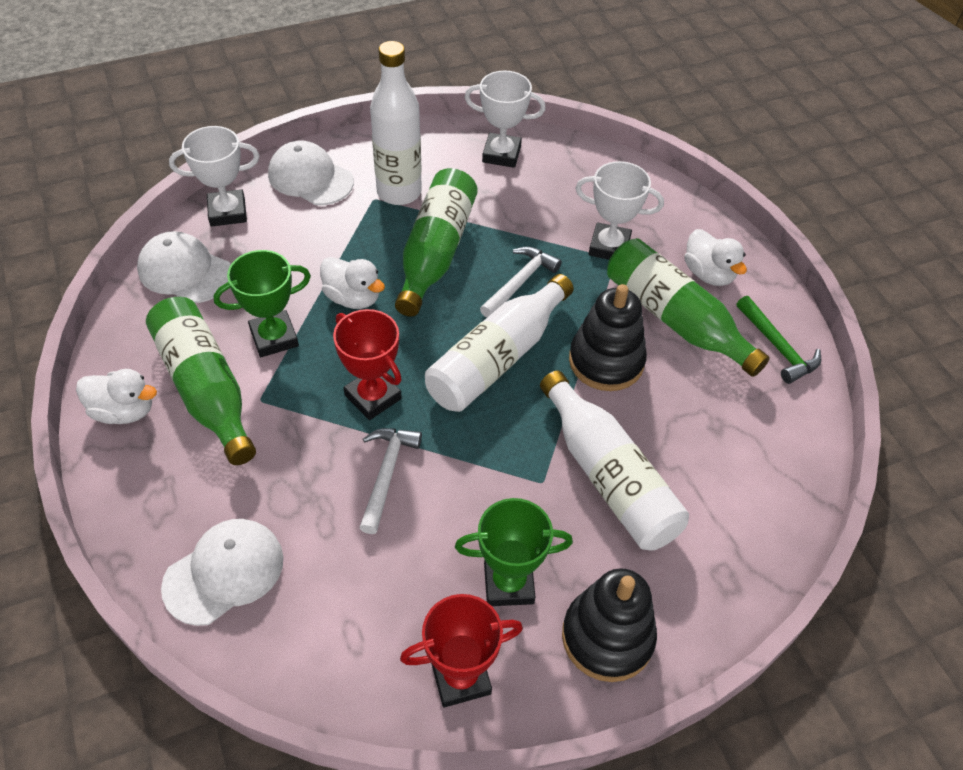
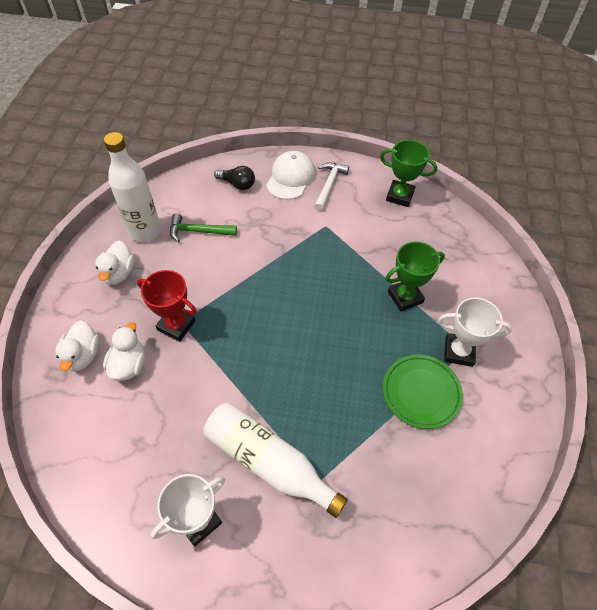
black light bulb: none = 0 -> [214,166,255,190] = 1
black stacking toy: [562,568,657,682] [569,284,647,391] = 2 -> none = 0
green bottle: [146,297,256,465] [395,168,478,317] [607,238,769,377] = 3 -> none = 0
green plate: none = 0 -> [383,355,463,429] = 1
red trophy: [333,309,402,420] [400,594,523,708] = 2 -> [137,270,197,342] = 1
white bottle: [370,41,422,205] [425,274,574,412] [540,371,689,551] = 3 -> [104,132,161,242] [204,403,348,518] = 2
white cap: [137,231,231,303] [161,519,284,626] [268,141,354,205] = 3 -> [266,151,316,200] = 1
white hammer: [359,428,422,534] [480,247,562,318] = 2 -> [314,163,349,211] = 1
white trophy: [169,126,259,227] [464,70,546,168] [575,161,664,260] = 3 -> [151,474,225,546] [438,297,512,367] = 2

